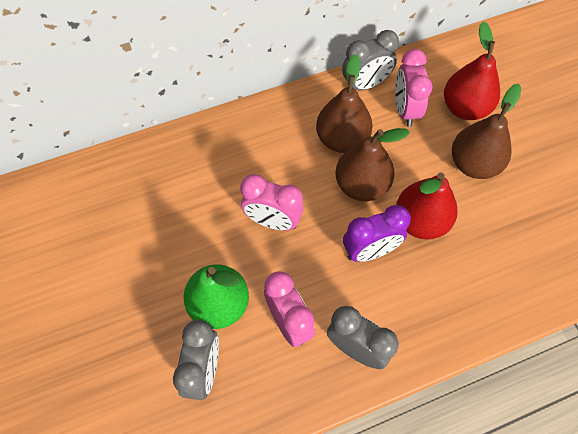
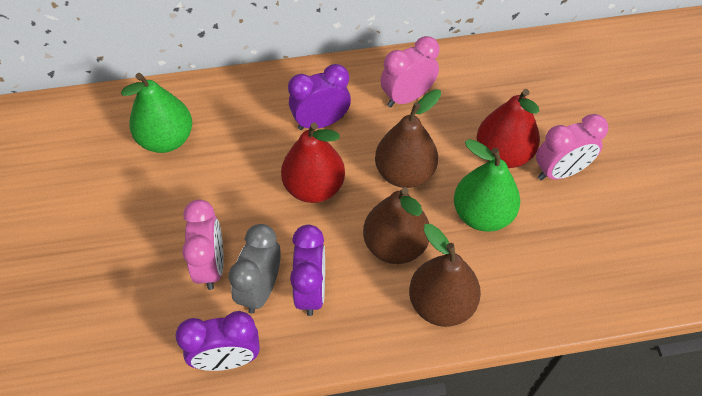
green pear: [184,264,249,329] = 1 -> [121,73,192,153] [454,139,520,232] = 2
grey clock: [173,320,219,400] [327,306,399,369] [342,30,399,91] = 3 -> [229,224,281,313] = 1
purple clock: [343,205,411,262] = 1 -> [175,311,260,371] [288,64,351,130] [290,225,325,316] = 3

